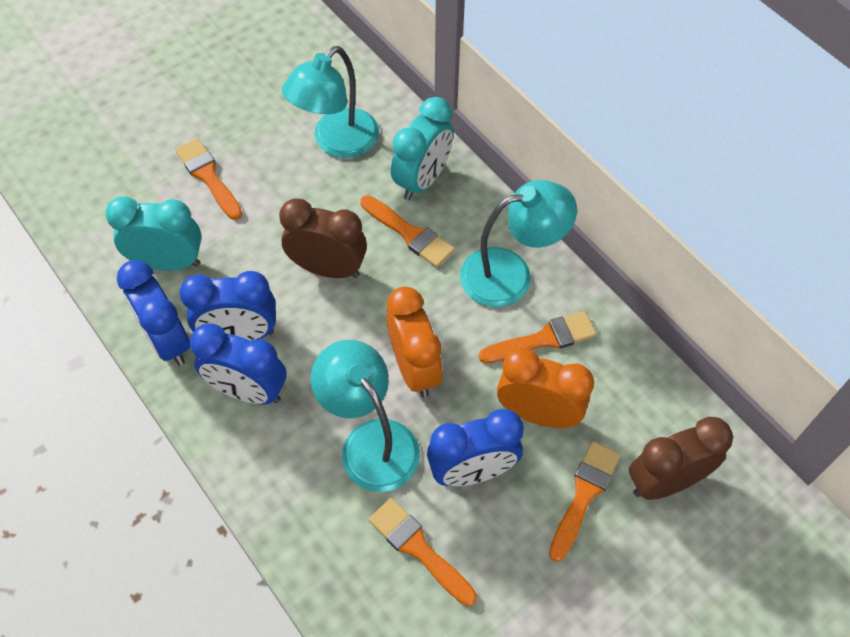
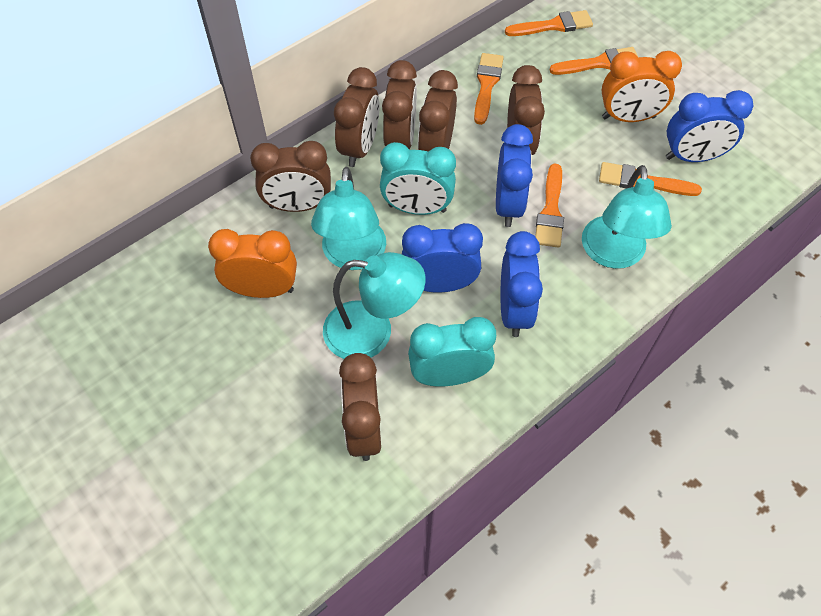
brown clock: [279,198,367,278] [629,417,733,500] = 2 -> [250,141,331,212] [334,67,380,167] [339,353,381,461] [382,60,417,149] [418,70,458,152] [507,65,545,155] = 6

